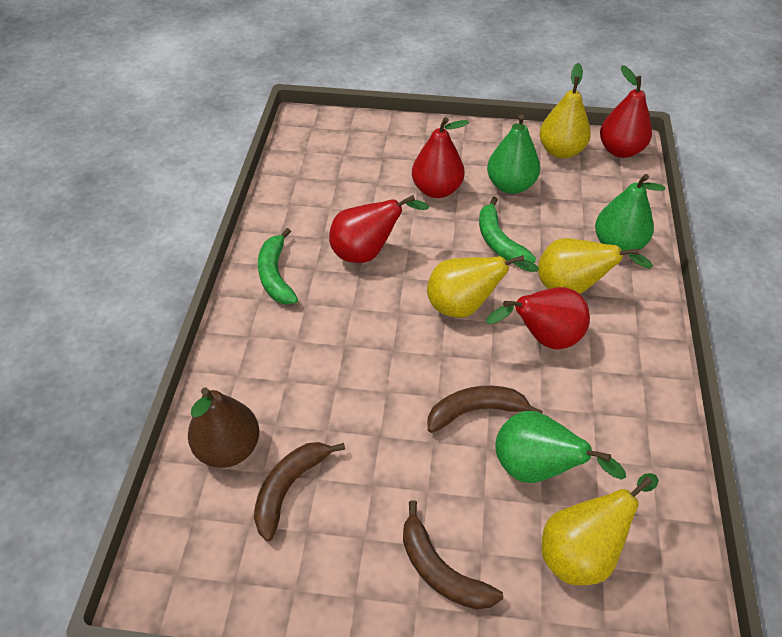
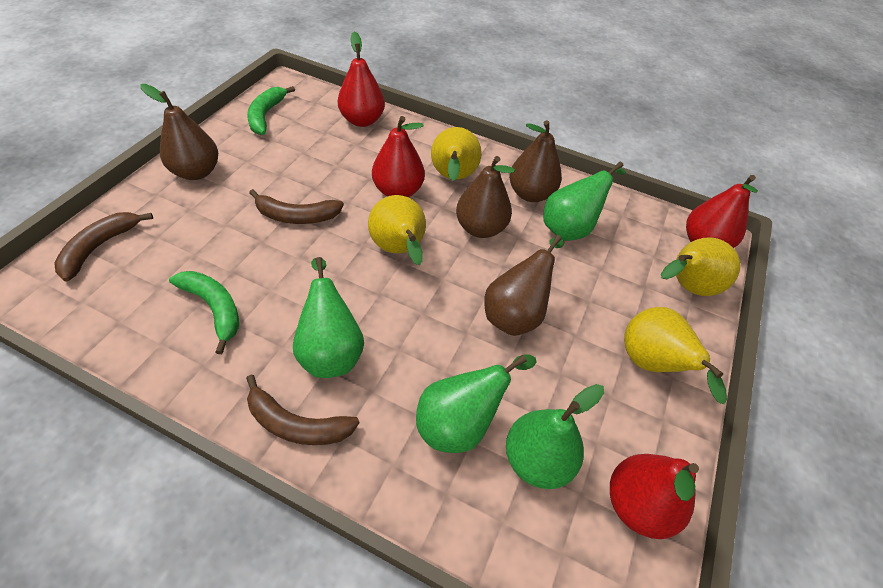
brown pear: [188,387,259,468] = 1 -> [140,84,218,180] [456,156,515,238] [484,235,564,336] [509,120,562,202] = 4
green pear: [487,114,540,194] [495,411,626,483] [595,174,666,255] = 3 -> [293,257,364,378] [416,354,537,453] [506,384,604,489] [543,161,626,241] = 4

